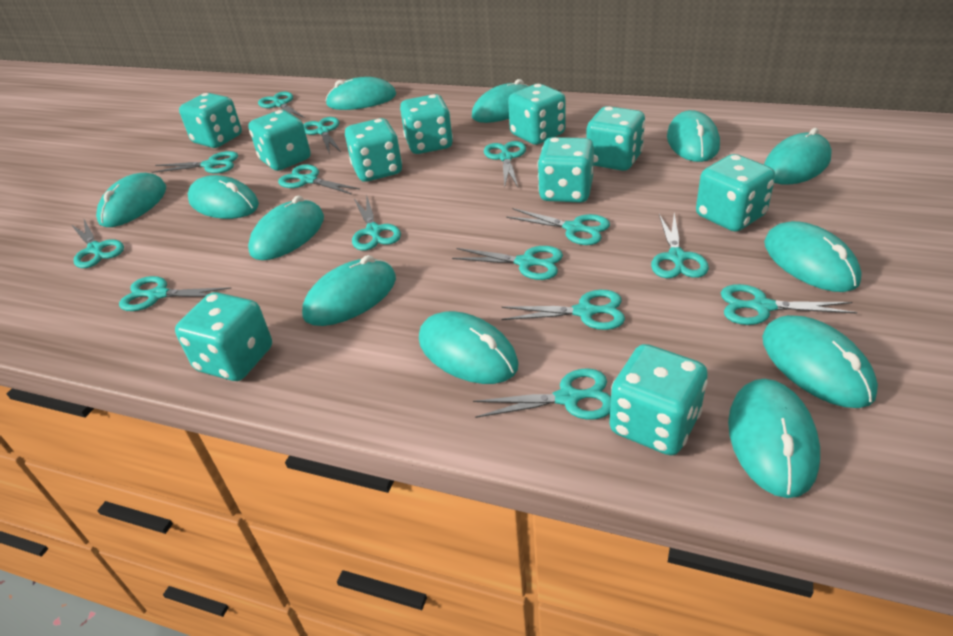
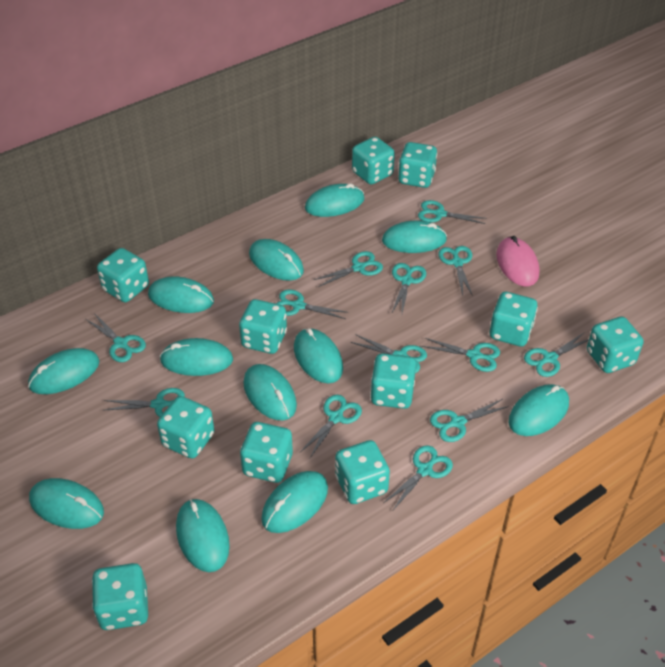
pink mouse: none = 0 -> [496,236,539,286] = 1
turquoise dice: [175,292,272,381] [179,93,242,148] [248,110,311,171] [345,118,402,182] [400,94,453,154] [508,84,566,145] [537,137,594,203] [586,106,645,171] [609,344,708,455] [696,154,775,232] = 10 -> [92,563,148,630] [97,248,149,302] [157,396,214,459] [239,299,287,354] [240,422,293,483] [335,440,390,504] [352,137,395,185] [370,353,416,409] [398,142,437,188] [490,292,538,347] [587,317,643,373] = 11
turquoise scissors: [72,219,124,268] [119,276,231,311] [152,151,238,173] [258,92,305,118] [278,164,360,195] [303,117,341,155] [352,197,401,251] [452,246,563,280] [473,368,611,420] [484,141,526,187] [502,290,625,330] [506,208,610,245] [651,213,709,278] [721,284,857,325] = 14 -> [86,313,146,362] [104,388,185,417] [276,289,349,319] [300,395,362,458] [314,251,383,287] [351,334,427,373] [383,445,453,510] [392,263,426,313] [418,200,487,224] [422,338,500,372] [430,399,509,442] [438,246,473,296] [524,332,589,377] = 13

